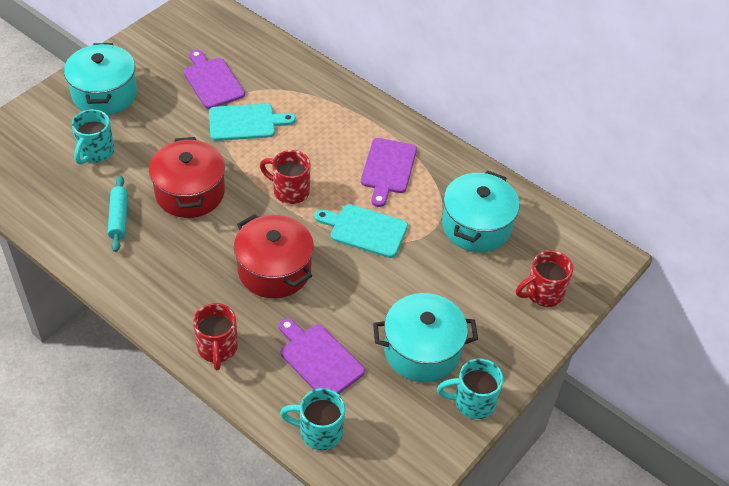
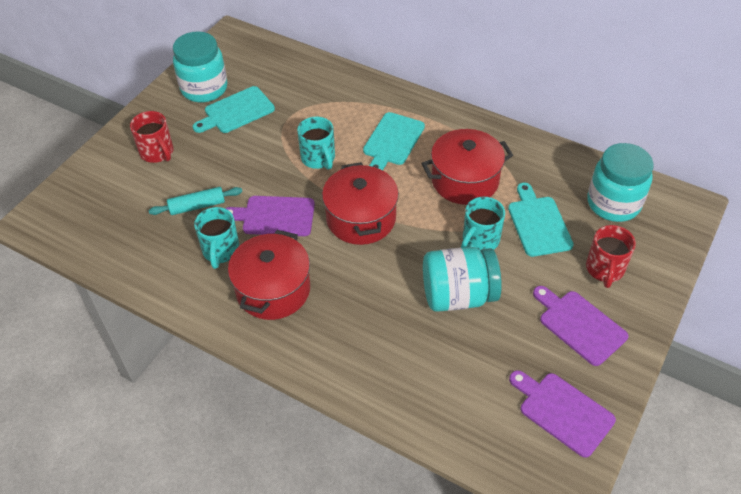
red mug: [193,303,238,370] [260,150,310,204] [516,250,573,307] = 3 -> [130,111,174,163] [586,225,636,288] = 2
red pot: [149,137,225,218] [234,214,314,298] = 2 -> [228,230,310,320] [322,162,399,245] [422,129,513,205] = 3
turquoise cutting board: [209,104,296,141] [314,204,408,258] = 2 -> [193,86,275,133] [363,112,425,170] [508,183,574,257] = 3
turquoise jar: none = 0 -> [173,31,228,102] [423,247,502,312] [587,143,654,222] = 3
turquoise pot: [64,43,137,115] [373,293,478,382] [442,171,520,252] = 3 -> none = 0

